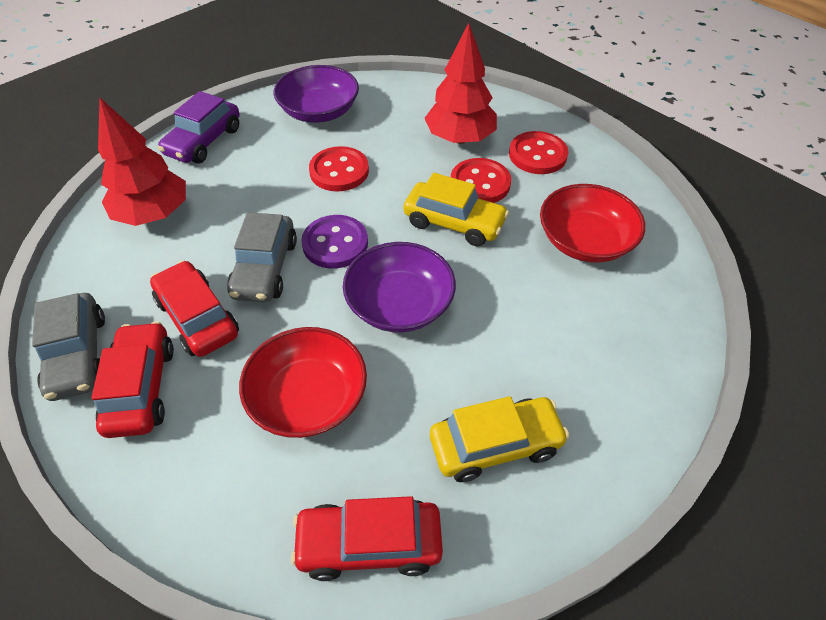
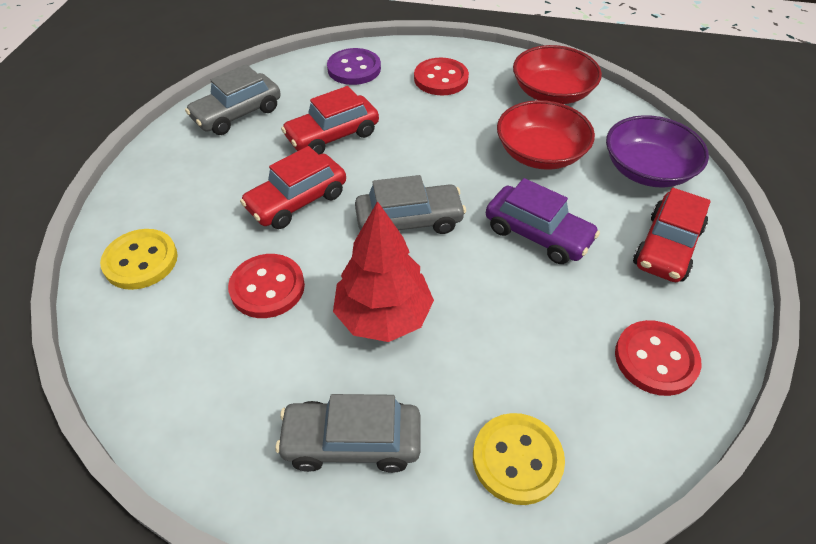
grey car: [32,293,105,401] [227,212,297,302] = 2 -> [185,64,281,135] [275,394,420,473] [355,175,466,234] = 3
purple bowl: [274,65,359,123] [343,242,456,332] = 2 -> [606,115,709,188] = 1
red tree: [98,98,186,226] [424,23,497,144] = 2 -> [333,201,434,342] = 1
yellow button: none = 0 -> [100,229,178,290] [473,413,565,505] = 2
yellow car: [403,173,509,247] [430,396,569,482] = 2 -> none = 0

